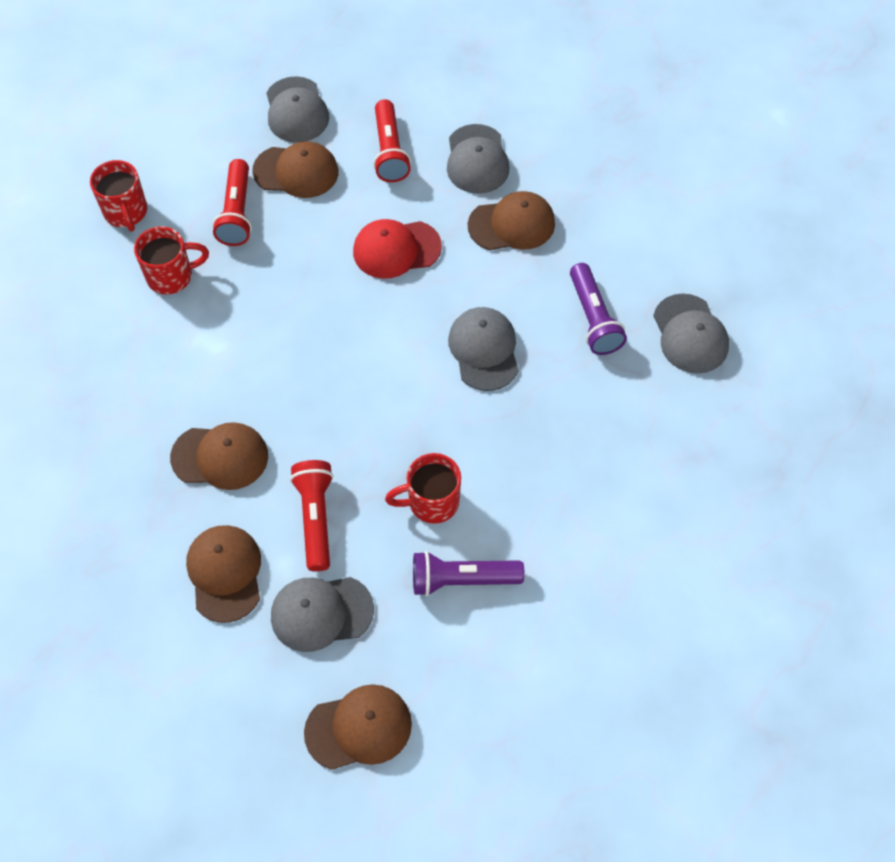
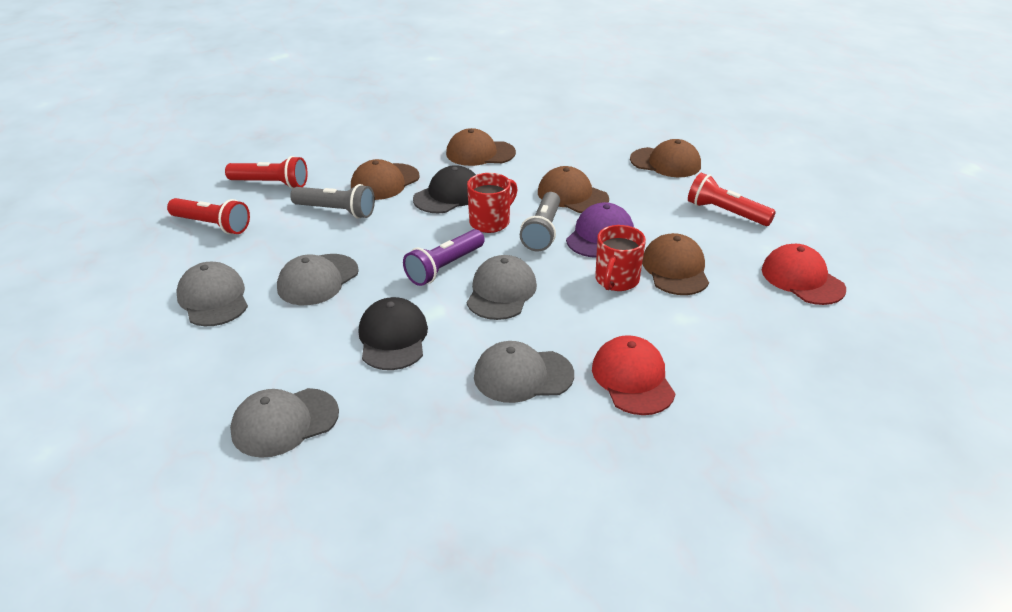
black cap: none = 0 -> [359,297,428,370] [413,165,476,213] = 2
grey flashlight: none = 0 -> [290,184,375,219] [520,192,560,251] = 2
purple cap: none = 0 -> [566,202,634,258] = 1
purple flashlight: [413,551,524,596] [570,263,627,355] = 2 -> [403,229,485,286] = 1
red cap: [353,219,442,279] = 1 -> [592,335,676,415] [762,244,846,305] = 2
red mug: [90,160,147,232] [134,226,209,295] [385,453,461,524] = 3 -> [467,173,518,233] [595,225,646,291] = 2

